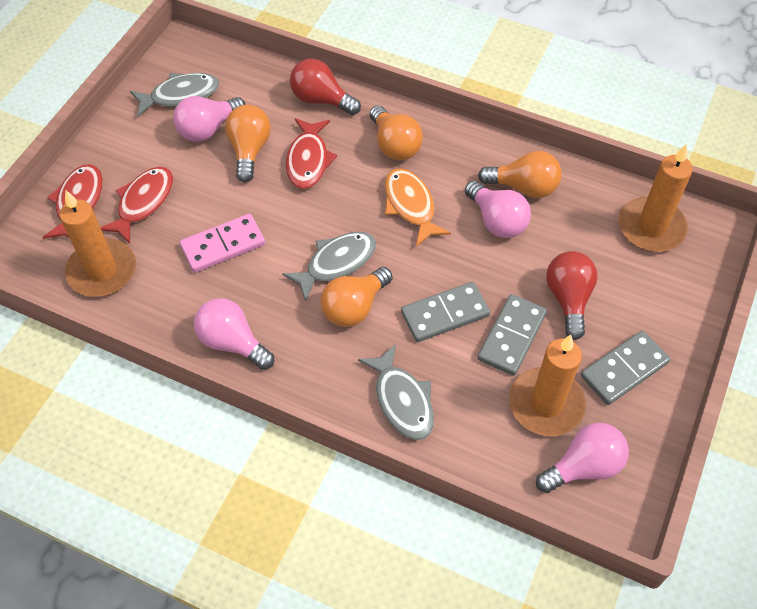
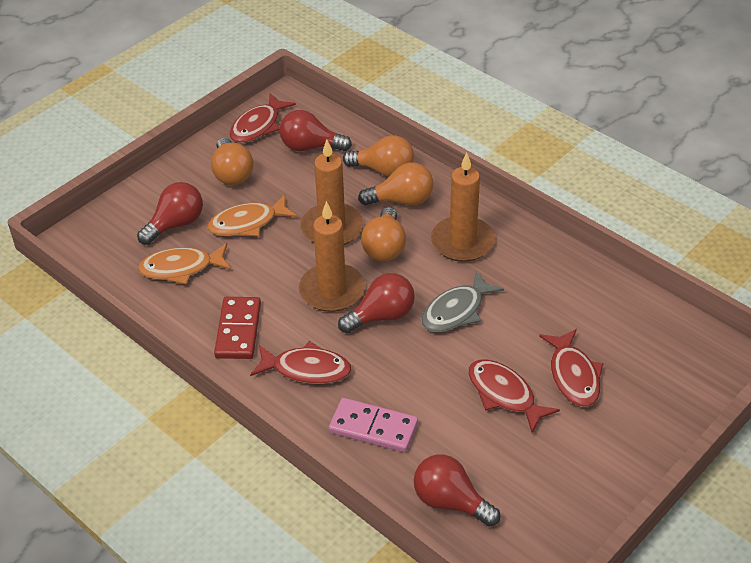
grey domino: [401,282,490,342] [478,294,547,376] [581,331,670,405] = 3 -> none = 0
grey fish: [130,73,219,117] [282,232,376,302] [358,344,434,440] = 3 -> [421,270,504,332] = 1
orange fish: [385,168,451,246] = 1 -> [138,243,231,285] [207,194,297,237] = 2
pink light bulb: [173,96,246,142] [194,298,274,370] [465,181,531,238] [536,423,629,493] = 4 -> none = 0
red domino: none = 0 -> [214,297,261,359] = 1
red fish: [43,164,103,239] [100,167,173,244] [286,118,337,189] = 3 -> [229,93,296,143] [250,341,352,384] [468,360,560,433] [539,329,604,407] = 4
red light bulb: [290,59,361,115] [546,251,598,340] = 2 -> [137,182,203,245] [279,110,352,151] [338,273,415,333] [414,454,500,527] = 4

